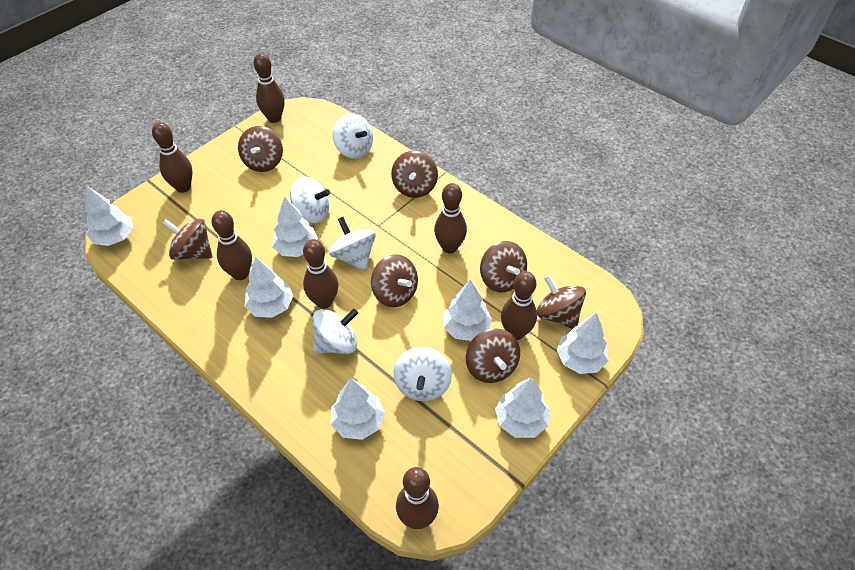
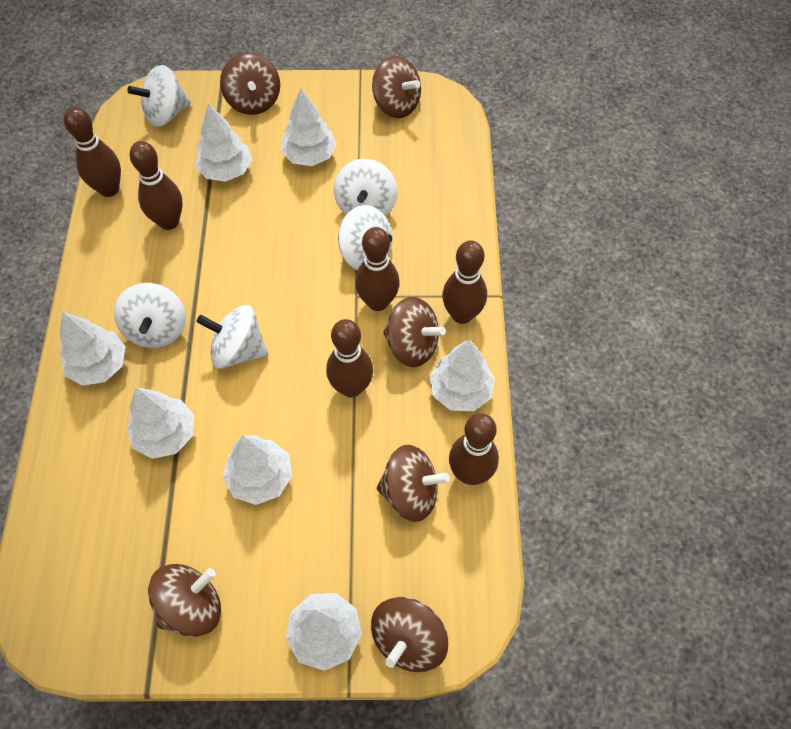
brown bowling pin: [152,122,193,193] [211,210,252,280] [254,53,284,123] [303,239,338,309] [396,467,439,529] [434,183,467,253] [501,271,537,340] = 7 -> [64,107,121,197] [129,141,182,230] [326,319,373,398] [355,227,400,311] [442,240,487,324] [449,413,499,485] = 6
brown spinning top: [162,219,212,260] [238,126,283,172] [371,255,418,307] [391,151,438,198] [466,328,520,383] [480,241,527,292] [537,275,586,329] = 7 -> [148,564,221,637] [220,52,280,115] [371,597,448,672] [372,56,421,118] [377,445,450,522] [383,297,446,367] = 6

